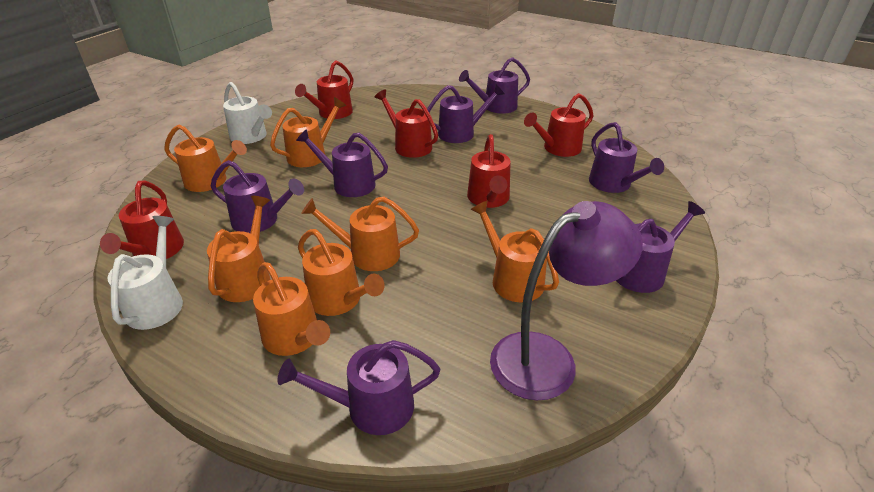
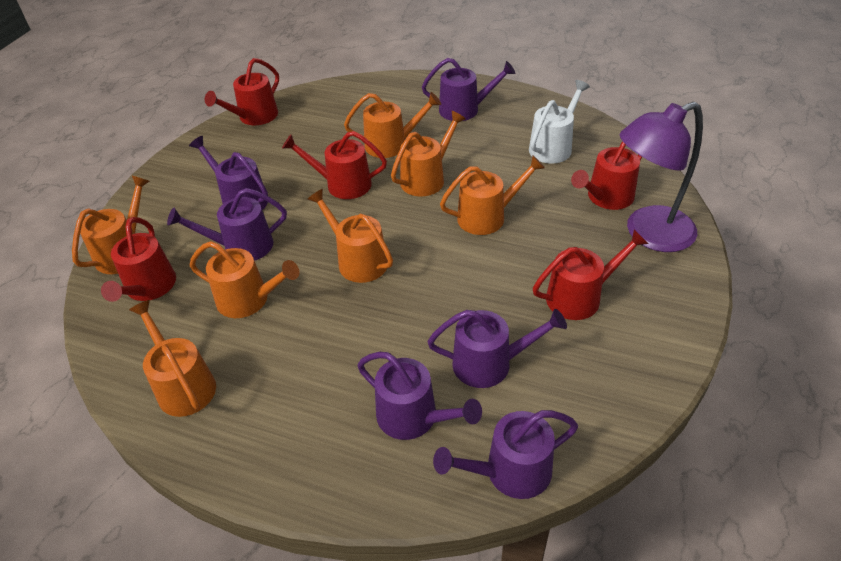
purple watering can: [211,160,304,233] [277,340,440,435] [296,129,388,197] [427,85,505,143] [459,57,530,114] [589,122,664,193] [616,201,705,293] = 7 -> [167,188,287,261] [189,136,268,210] [357,352,482,440] [422,58,515,121] [428,309,567,388] [433,410,578,499] = 6
white watering can: [108,216,183,330] [223,82,272,144] = 2 -> [529,80,590,164] = 1

